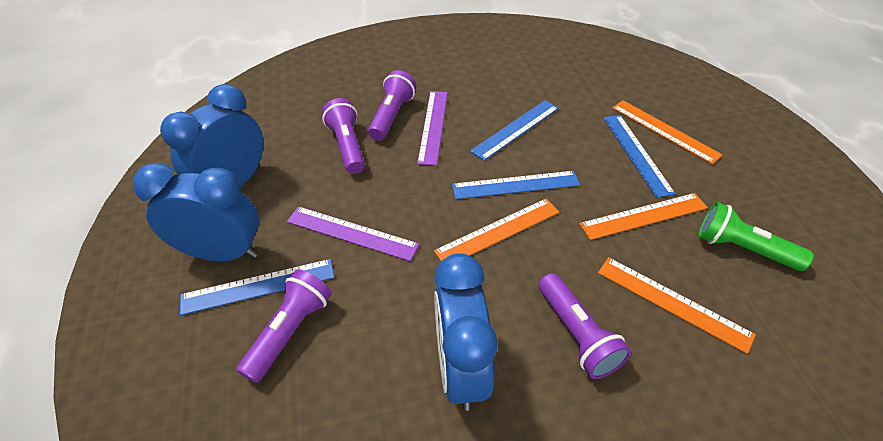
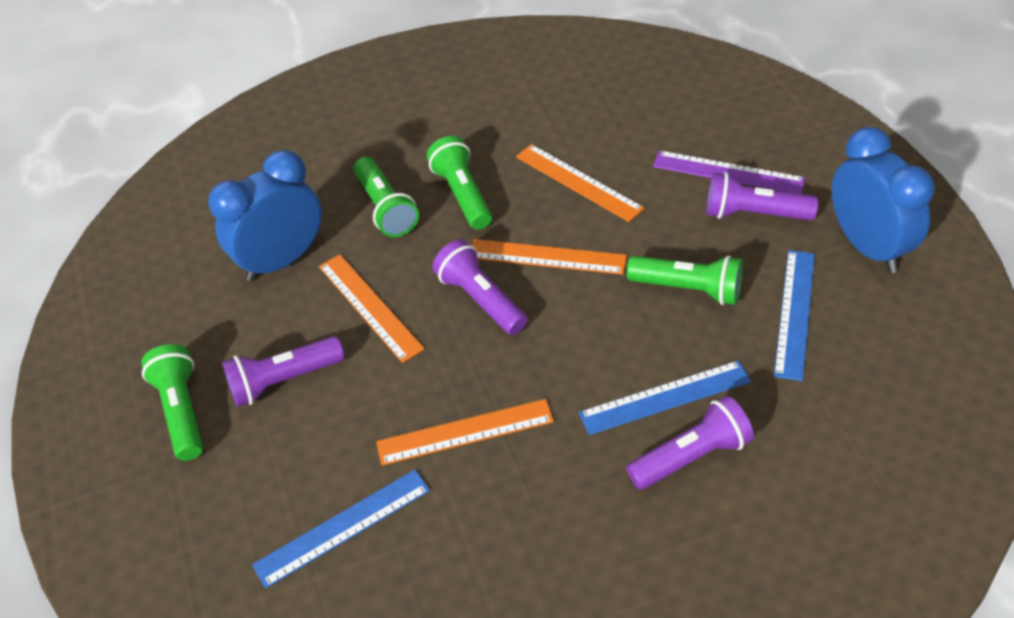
blue clock: [133,163,259,261] [160,84,264,187] [434,253,498,411] = 3 -> [208,150,322,282] [832,127,935,273] = 2
blue ruler: [180,259,335,315] [452,171,580,199] [470,100,559,161] [603,115,676,198] = 4 -> [252,470,430,588] [579,361,751,435] [774,250,815,381] = 3
green flashlight: [698,202,814,271] = 1 -> [141,344,203,461] [354,157,419,237] [427,136,492,230] [627,255,743,305] = 4
purple ruler: [287,206,419,261] [417,91,448,166] = 2 -> [653,150,805,194] = 1

